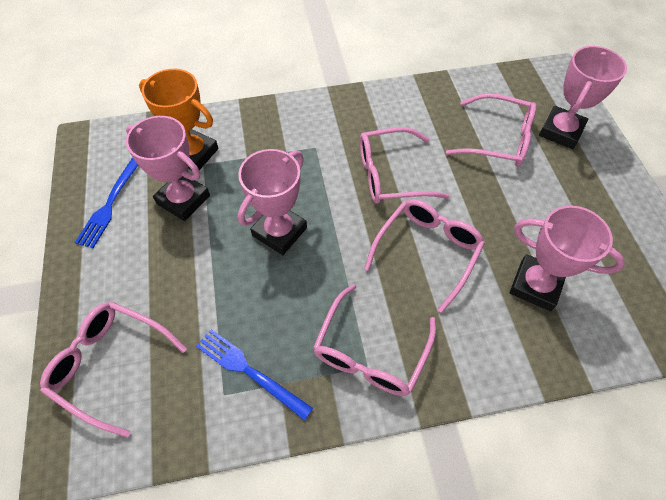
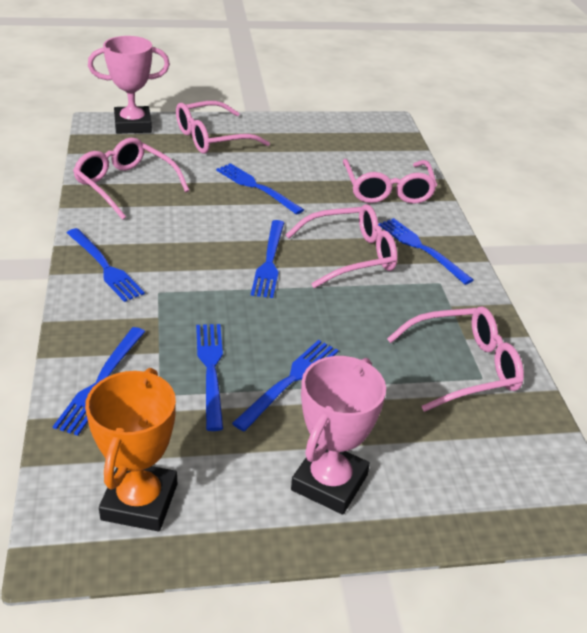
blue fork: [75,157,138,248] [196,329,313,421] = 2 -> [53,327,145,436] [67,228,145,302] [196,324,223,431] [216,163,304,215] [232,340,339,431] [251,220,284,298] [379,218,474,285] = 7
pink trophy: [126,116,210,221] [238,149,307,255] [510,205,625,311] [539,46,627,149] = 4 -> [88,36,170,134] [291,356,386,514] = 2

